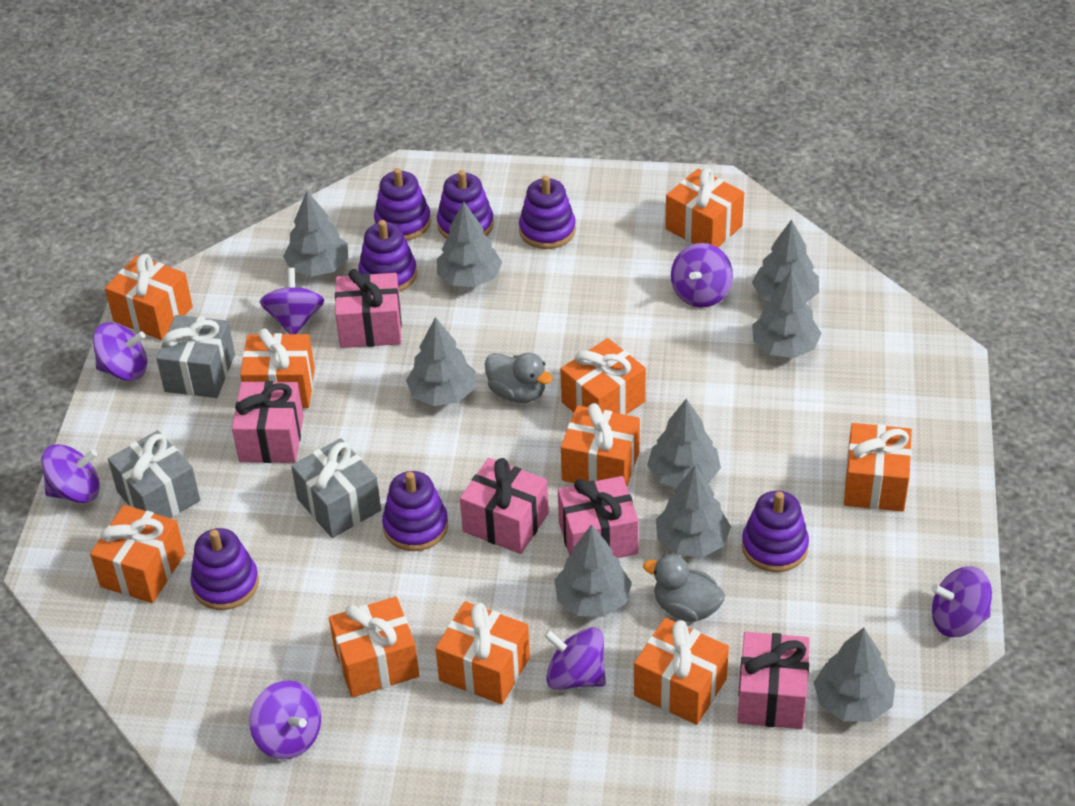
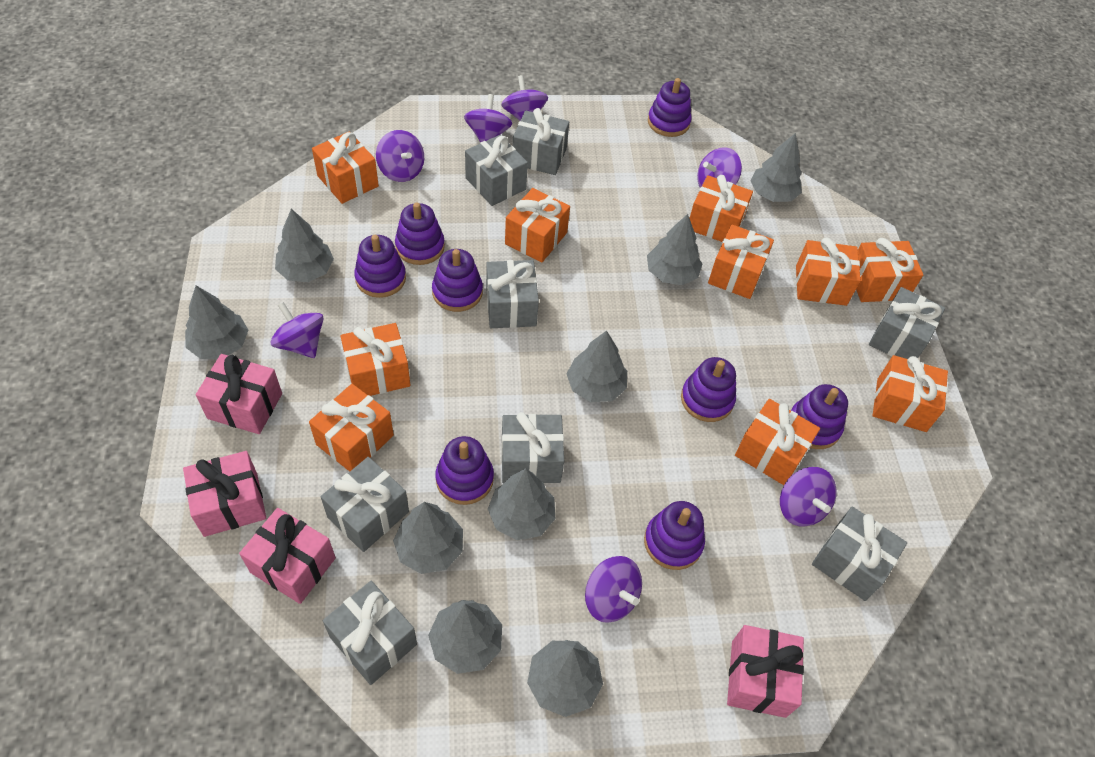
grey duck: [485,353,553,403] [643,554,725,622] = 2 -> none = 0
grey gift: [108,430,200,518] [156,315,235,398] [291,438,381,538] = 3 -> [321,457,409,552] [323,581,417,685] [465,135,528,206] [486,260,539,328] [501,412,564,483] [513,108,569,175] [812,507,907,601] [869,287,945,359] = 8
pink gift: [232,381,304,463] [335,269,402,348] [460,458,549,554] [558,476,639,558] [737,632,810,729] = 5 -> [183,451,266,537] [196,354,282,434] [239,508,336,604] [727,625,804,718] = 4
purple stacking toy: [190,528,259,610] [358,220,417,292] [374,168,431,241] [382,471,448,551] [437,170,494,239] [519,175,576,249] [742,491,809,572] = 7 -> [354,235,406,298] [395,202,445,265] [432,249,483,312] [435,436,494,505] [644,501,705,570] [648,78,692,137] [681,357,736,422] [791,384,848,449] = 8

